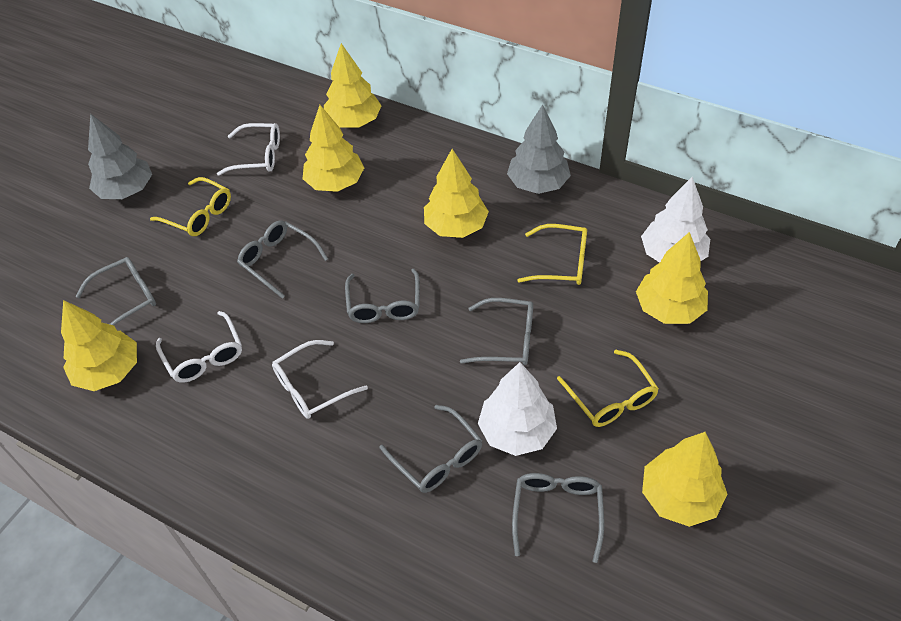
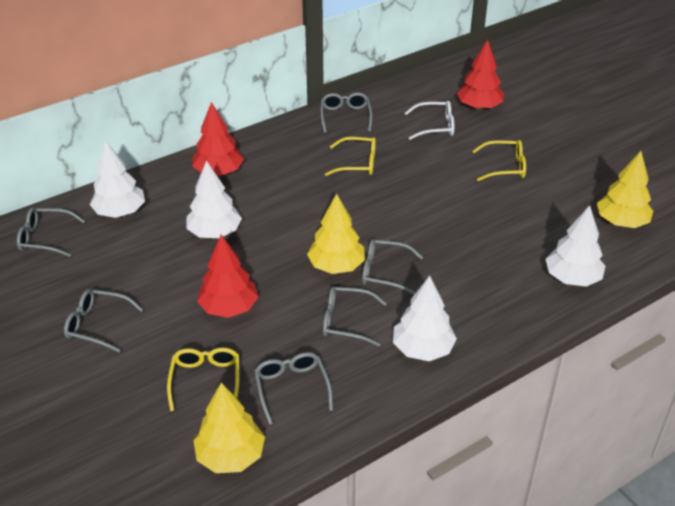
grey tree: [88,113,152,199] [507,104,571,194] = 2 -> none = 0
red tree: none = 0 -> [192,102,244,176] [197,235,259,318] [457,39,504,110] = 3
white glasses: [156,311,242,383] [217,123,280,176] [272,340,368,419] = 3 -> [405,101,454,140] = 1
white tree: [478,362,557,456] [641,177,710,263] = 2 -> [90,141,145,218] [187,161,242,238] [393,276,457,361] [546,205,605,287] = 4
yellow tree: [61,300,137,391] [303,105,364,192] [324,43,382,128] [424,149,489,238] [636,232,708,324] [642,432,727,527] = 6 -> [193,383,265,473] [307,193,365,274] [597,151,653,228] = 3

